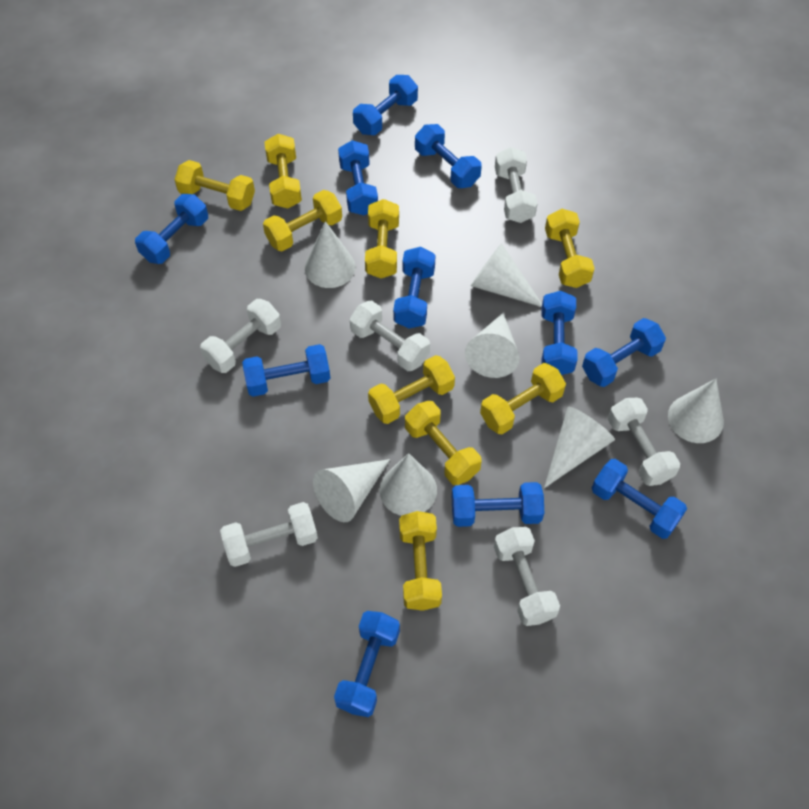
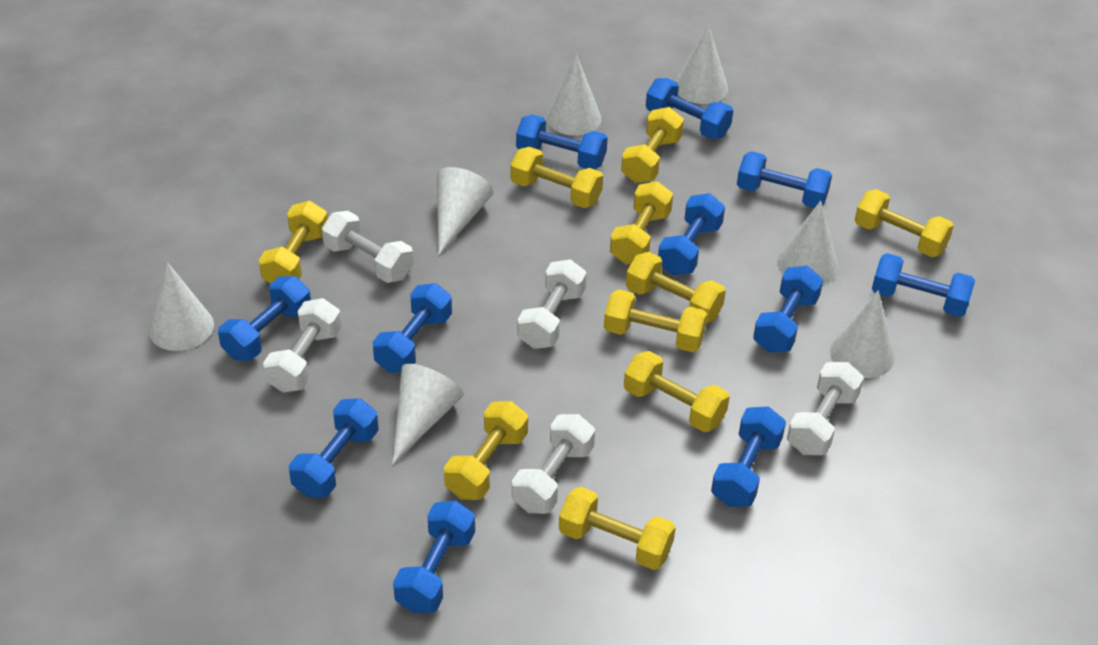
white dumbbell: [200,299,281,373] [220,502,318,567] [350,301,430,371] [494,527,560,626] [495,147,538,223] [608,398,680,486] = 6 -> [263,298,342,393] [322,211,414,283] [512,414,595,514] [517,259,587,349] [787,362,864,455] = 5
yellow dumbbell: [174,160,255,211] [263,190,342,251] [265,134,302,209] [365,199,399,278] [368,355,455,424] [399,511,442,611] [405,401,482,485] [480,363,566,434] [545,209,595,288] = 9 -> [259,201,328,284] [444,401,528,500] [510,147,603,208] [559,487,676,570] [604,290,707,352] [610,181,673,264] [621,107,684,183] [624,351,730,432] [626,252,726,323] [855,189,954,257] = 10

